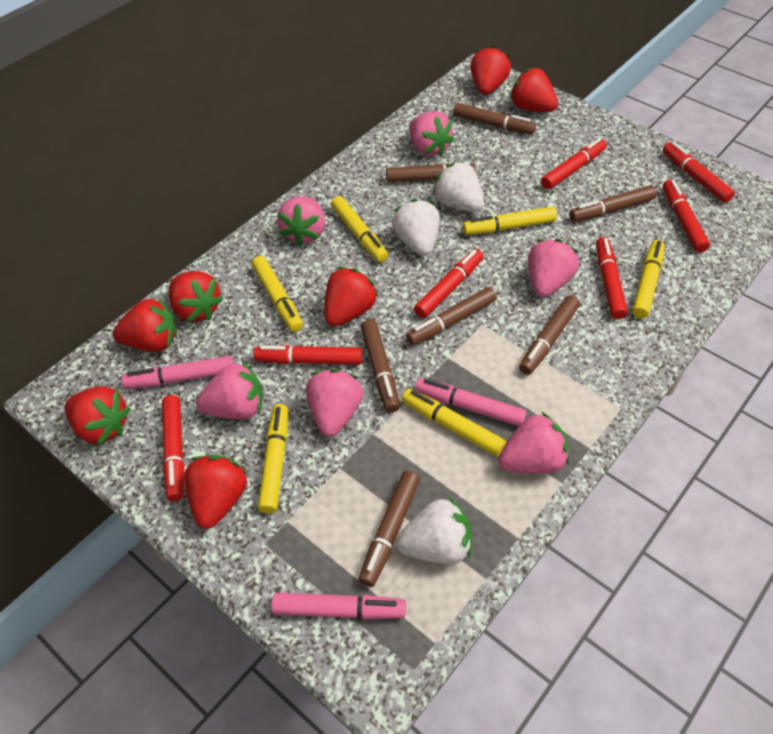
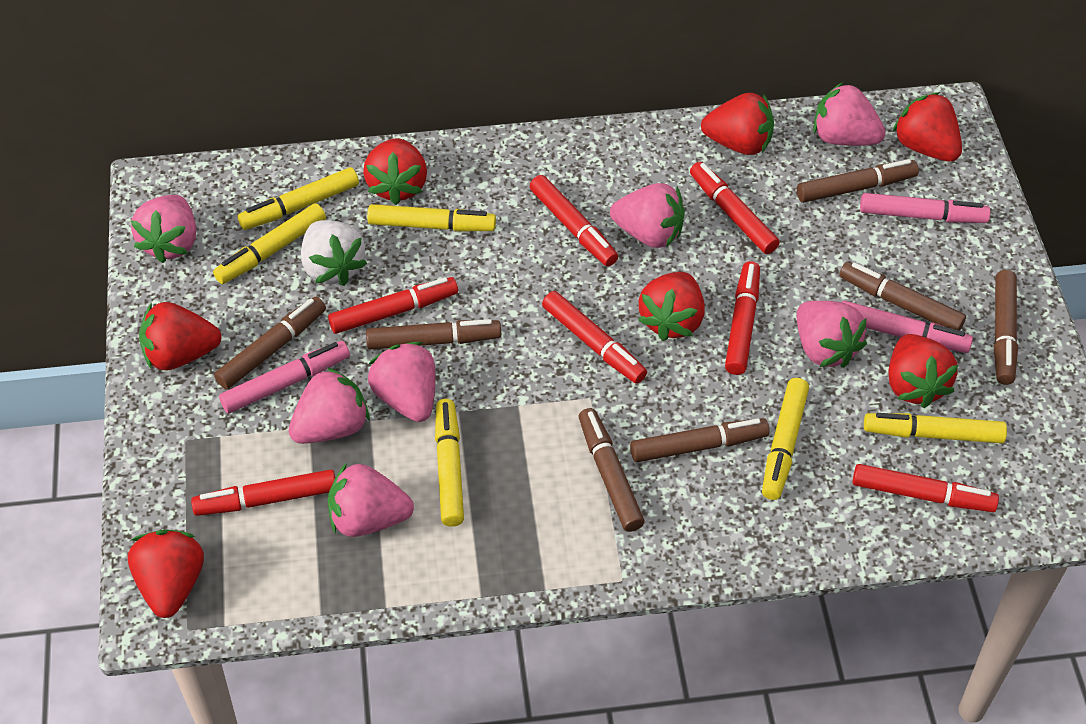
pink strawberry: [196,361,263,419] [277,196,325,246] [306,369,363,437] [409,111,454,156] [498,411,569,474] [528,239,579,297] = 6 -> [131,195,196,263] [288,367,370,444] [328,463,414,537] [368,342,436,422] [610,183,685,248] [797,301,867,368] [813,82,886,146] = 7
white strawberry: [392,199,440,256] [396,497,472,564] [432,161,484,212] = 3 -> [301,220,367,286] = 1

